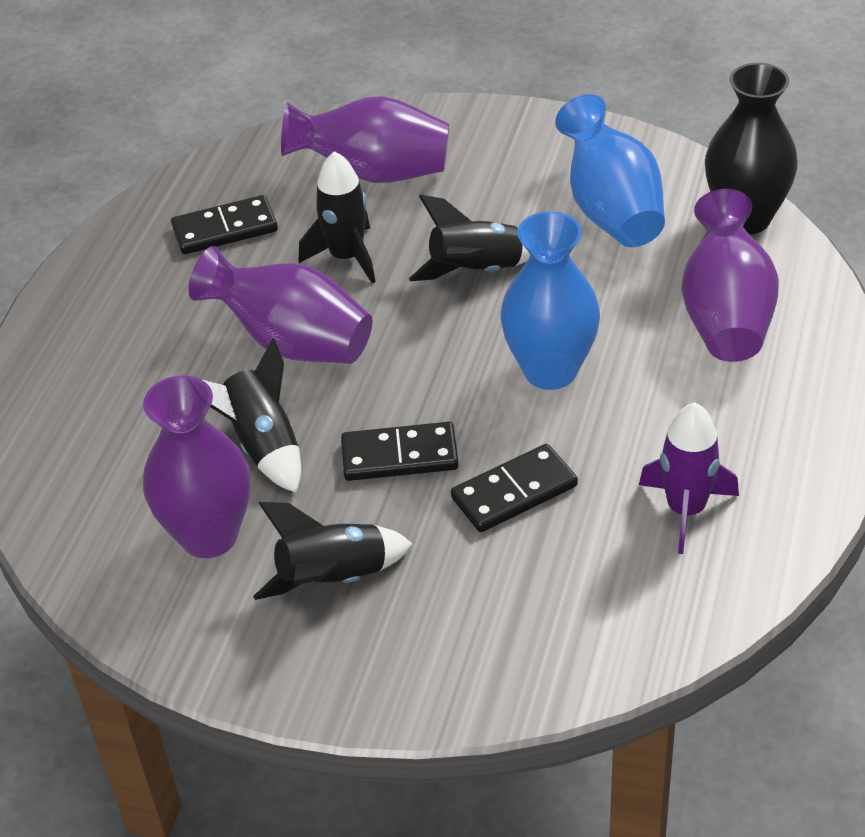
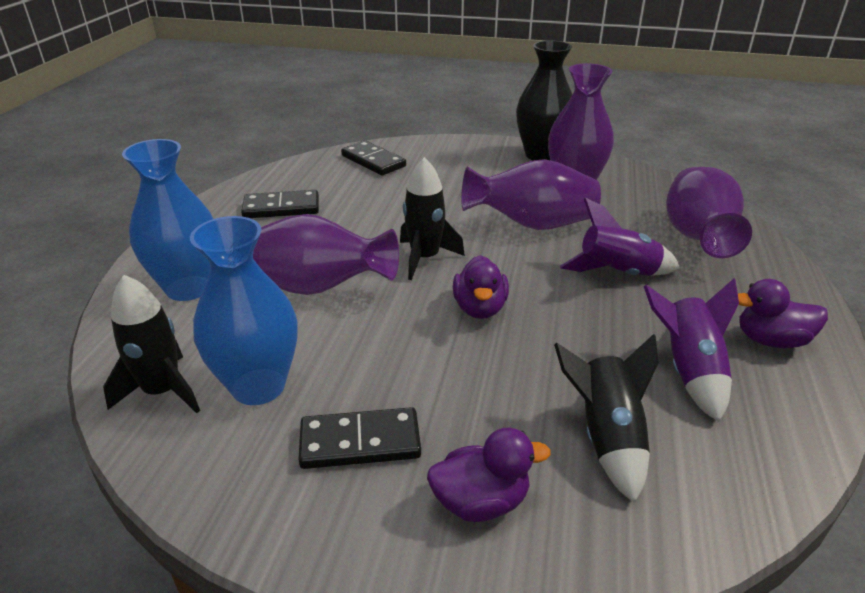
black rocket: [201,338,301,493] [253,502,412,600] [299,151,376,283] [409,194,530,281] = 4 -> [103,275,200,413] [400,157,465,280] [554,334,659,503] = 3
purple duck: none = 0 -> [427,428,551,522] [453,255,509,319] [738,279,828,348] = 3
purple rocket: [639,402,739,554] = 1 -> [560,198,680,276] [644,278,739,422] = 2

